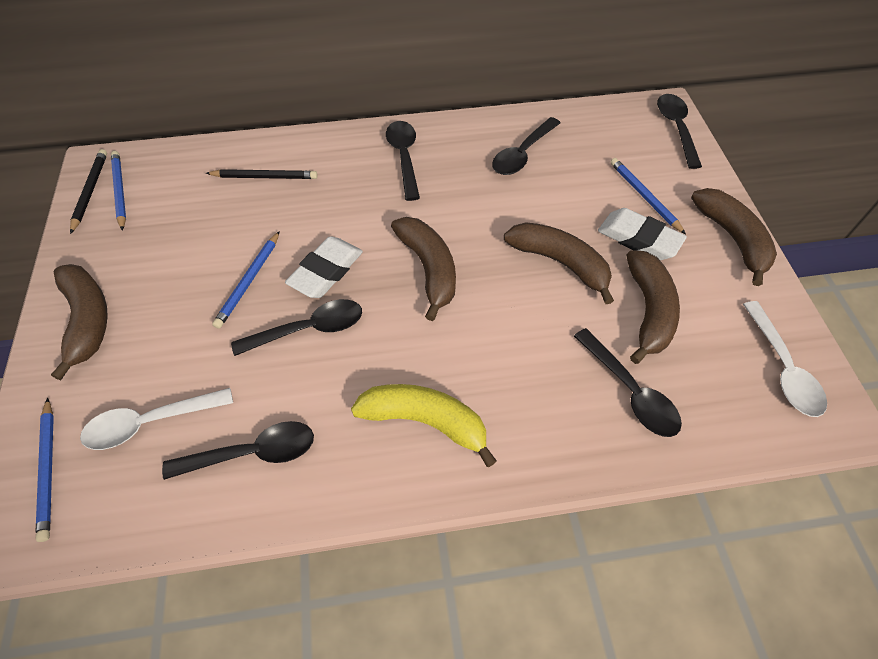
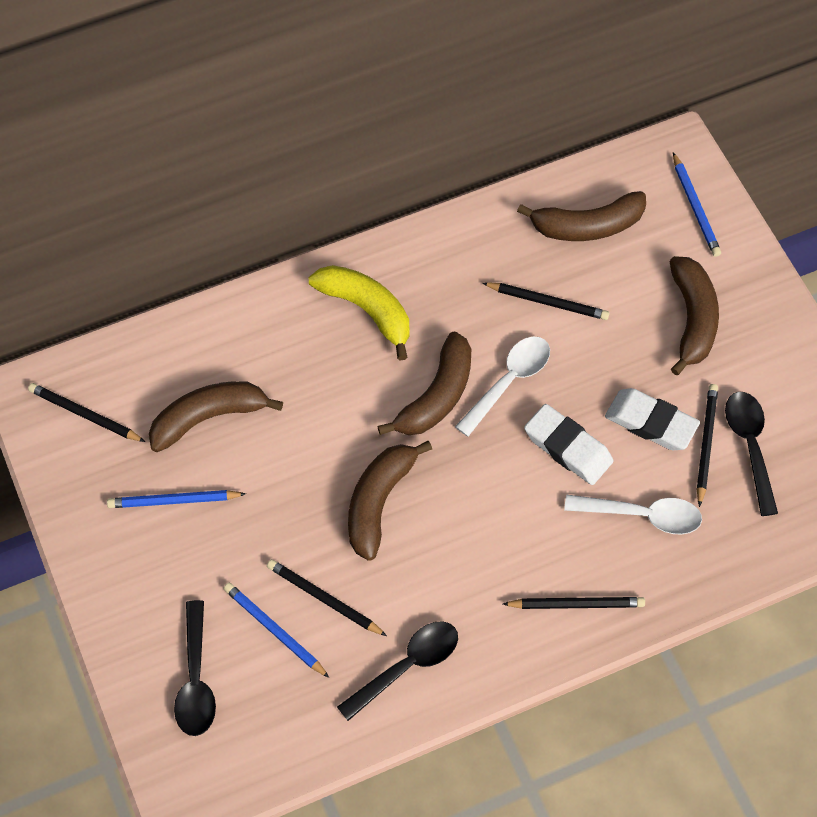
black pencil: [70,149,107,234] [206,169,318,179] = 2 -> [28,383,145,442] [267,559,387,636] [482,282,609,320] [503,597,645,609] [697,384,718,507] = 5
black spoon: [162,421,314,480] [231,299,362,356] [386,121,420,201] [492,117,560,175] [574,328,682,437] [657,94,702,169] = 6 -> [174,600,216,736] [337,622,458,721] [725,392,778,516] = 3
blue pencil: [35,398,54,542] [111,151,126,231] [212,231,280,329] [610,158,686,234] = 4 -> [107,490,246,508] [223,583,329,678] [673,152,721,257] = 3

